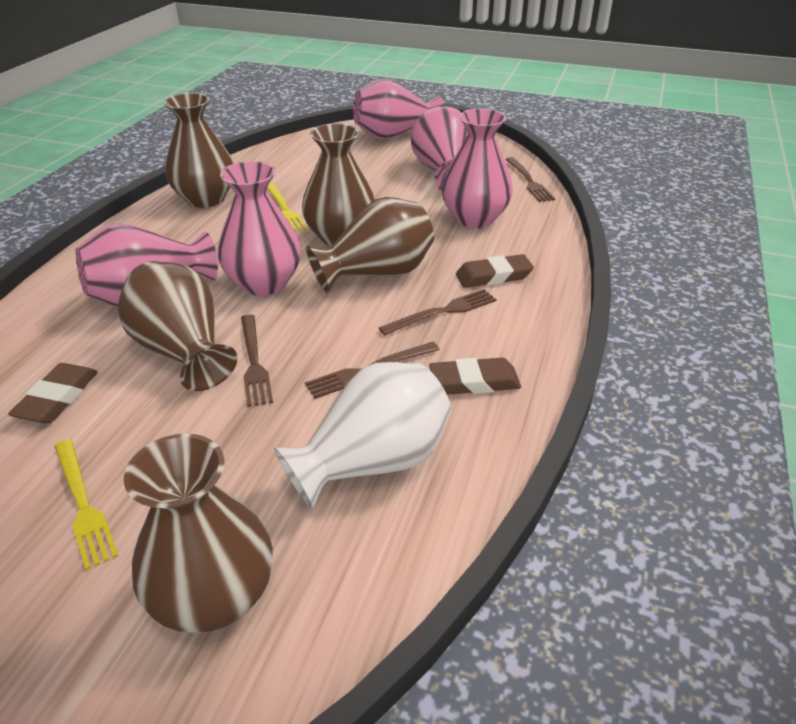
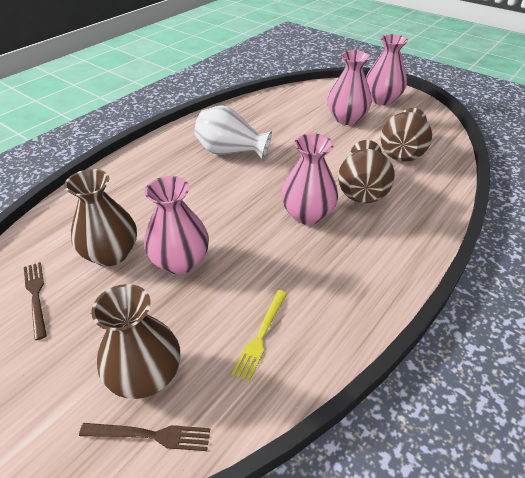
brown eraser: [8,363,98,424] [429,358,521,395] [456,254,534,288] = 3 -> none = 0
brown fork: [241,314,273,407] [305,342,440,399] [379,289,497,335] [506,157,555,202] = 4 -> [24,262,47,340] [79,423,210,451] = 2
brown vase: [118,261,237,391] [124,433,273,633] [164,93,234,208] [302,123,375,246] [306,197,434,293] = 5 -> [64,169,137,266] [91,284,180,399] [338,140,395,203] [381,108,432,162] = 4
pink vase: [76,223,218,308] [218,161,301,296] [353,79,444,140] [411,106,468,190] [441,108,513,228] = 5 -> [144,176,209,274] [281,133,338,225] [327,50,372,125] [366,34,408,105] = 4
yellow fork: [54,439,119,570] [267,183,307,232] = 2 -> [232,290,287,381] = 1

